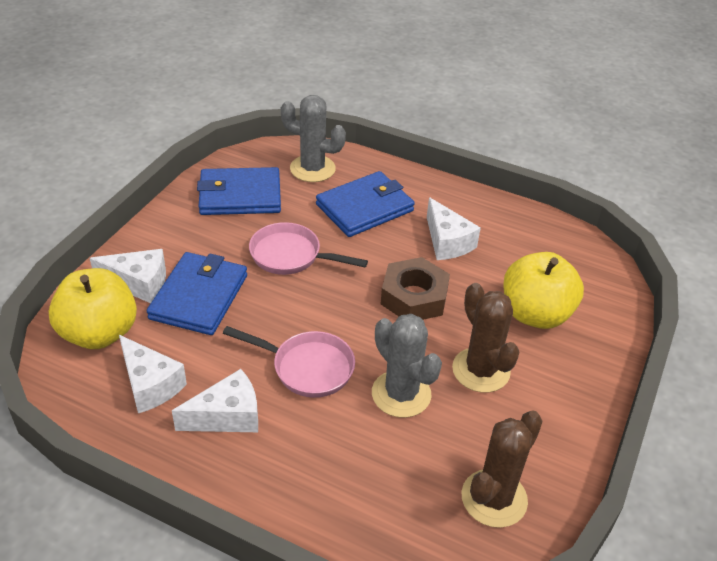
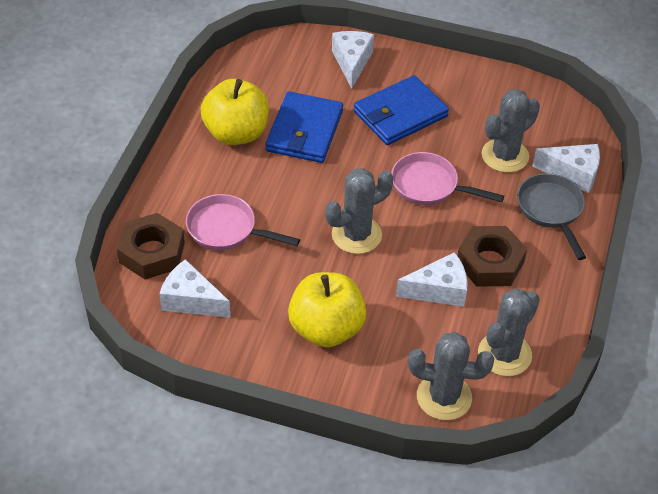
blue wallet: [147,252,247,335] [197,167,281,215] [316,171,415,237] = 3 -> [266,91,343,163] [354,75,449,145] = 2
brown cactus: [452,283,520,393] [462,411,543,528] = 2 -> none = 0
brown nut: [381,257,450,320] = 1 -> [117,213,185,279] [457,226,527,287] = 2
grey cactus: [281,95,346,182] [372,314,442,418] = 2 -> [325,168,393,254] [408,332,494,420] [478,288,540,376] [482,89,540,173] = 4
grey pan: none = 0 -> [517,173,586,260] = 1

